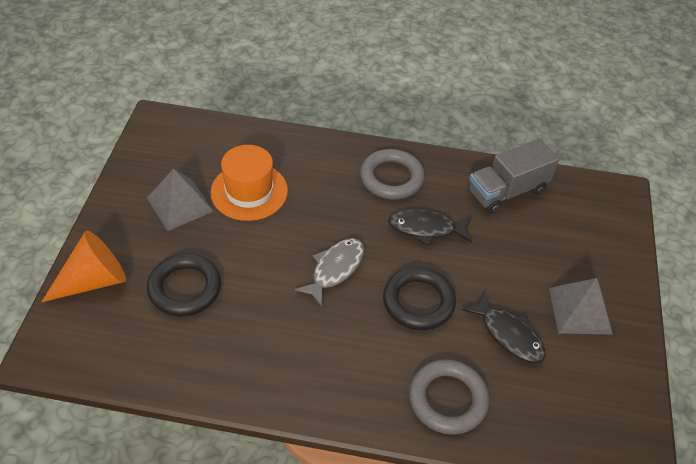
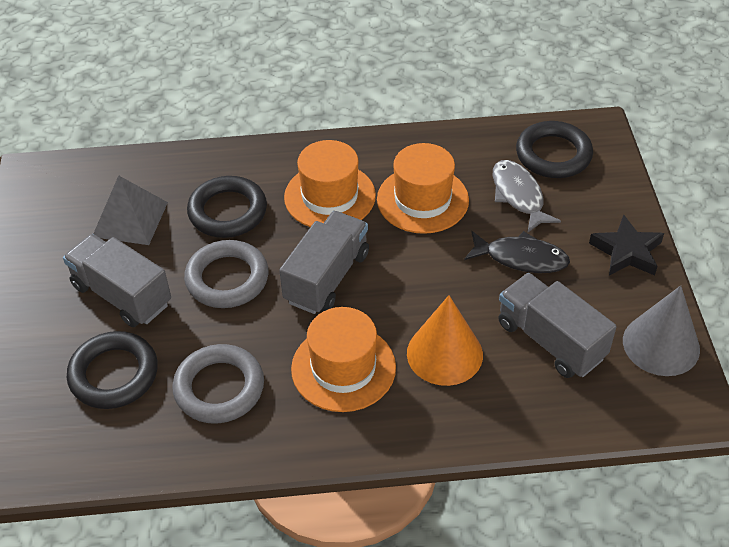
black fish: [388,209,472,246] [462,292,546,363] = 2 -> [464,231,570,273] = 1
black ring: [147,253,221,317] [383,267,456,330] = 2 -> [67,331,158,409] [187,176,267,238] [516,121,593,178] = 3
black star: none = 0 -> [589,215,664,276] = 1
grey cone: none = 0 -> [623,285,700,376] = 1
grey pyramid: [147,169,214,231] [549,278,613,335] = 2 -> [93,175,168,245] = 1
grey truck: [468,139,559,214] = 1 -> [63,234,171,327] [279,211,369,314] [498,273,617,378] = 3
orange hat: [211,145,288,221] = 1 -> [284,140,376,227] [291,307,396,412] [377,143,469,234] = 3

